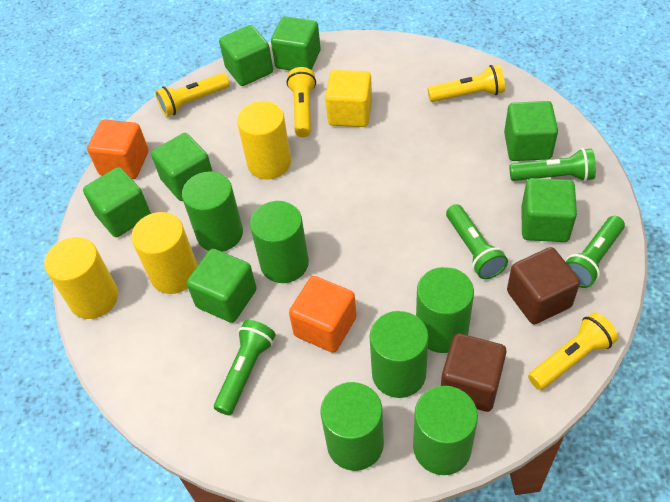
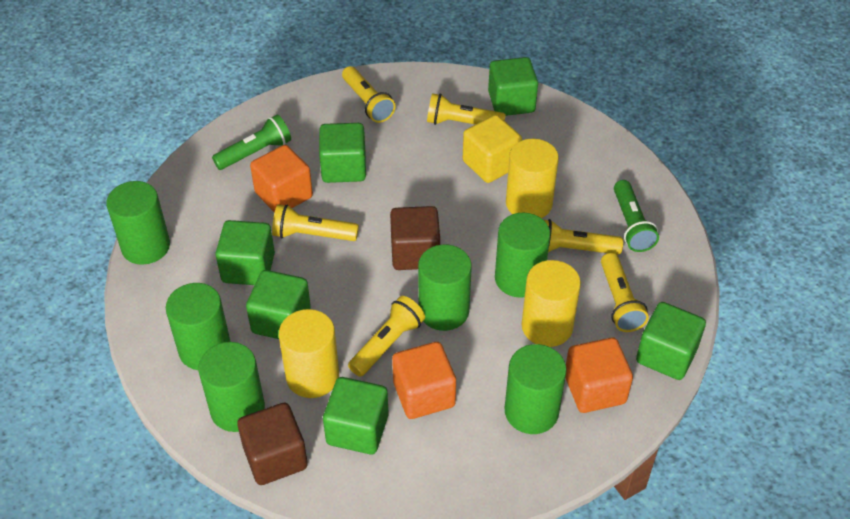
green cube: [83,167,151,237] [151,133,213,201] [187,249,257,323] [219,25,273,86] [271,16,321,71] [504,101,558,161] [521,178,577,242] = 7 -> [215,220,275,285] [246,270,311,339] [319,123,366,183] [323,377,389,454] [488,57,538,116] [636,302,706,380] = 6
green flashlight: [214,320,275,415] [446,204,508,279] [510,148,596,182] [565,216,625,288] = 4 -> [212,115,291,170] [614,180,659,252] = 2
orange cube: [87,119,148,179] [289,276,357,353] = 2 -> [250,145,313,213] [392,342,456,419] [565,337,633,413] = 3
yellow flashlight: [156,73,230,117] [287,67,316,137] [428,64,505,102] [528,312,618,390] = 4 -> [272,204,359,241] [342,66,396,123] [348,296,425,377] [427,93,506,125] [544,219,623,255] [601,253,649,332] = 6

